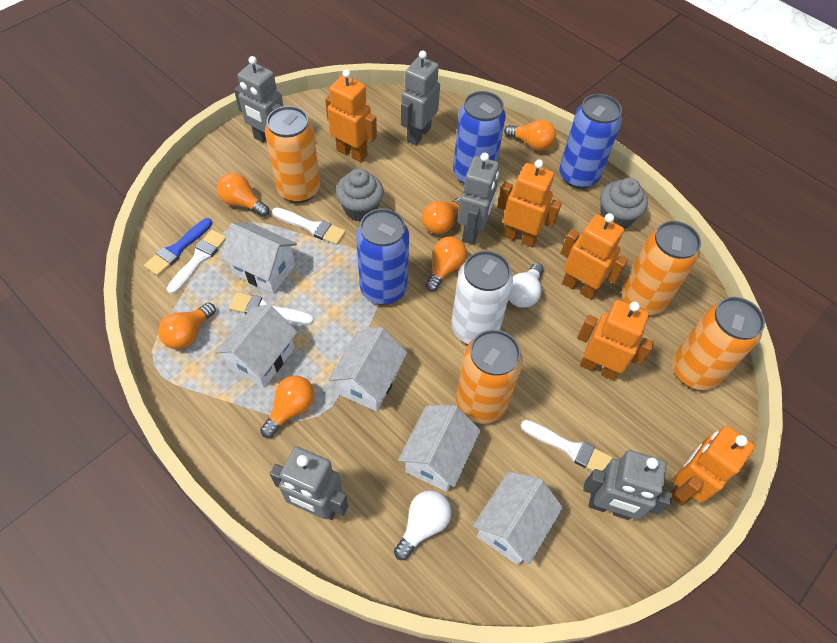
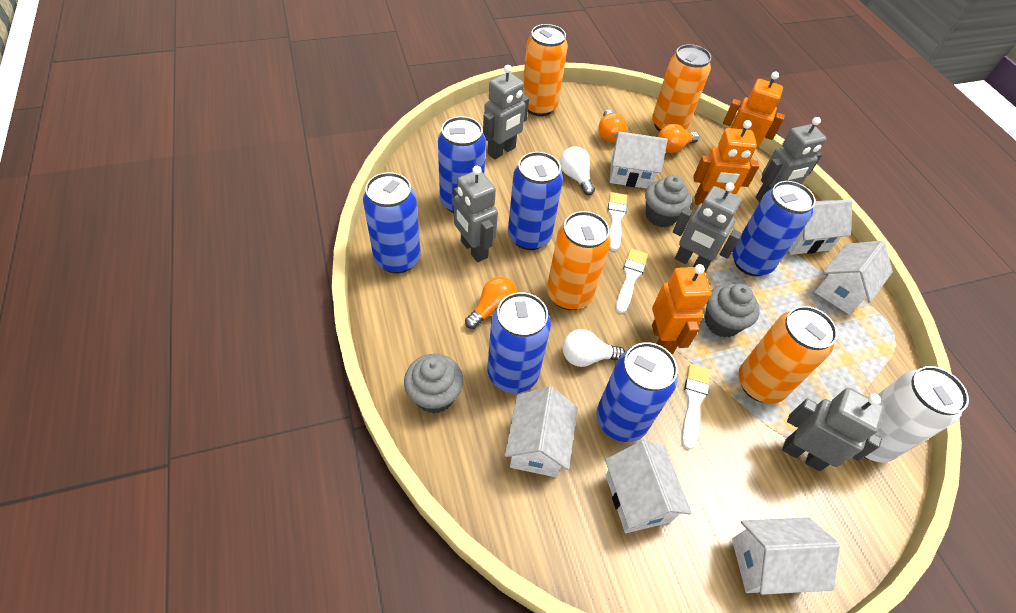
blue brush: [144,218,212,276] = 1 -> none = 0
blue can: [356,209,409,305] [453,91,506,184] [559,94,622,189] = 3 -> [363,172,421,274] [438,116,486,213] [487,292,551,393] [508,152,563,250] [596,342,678,442] [732,181,816,276] = 6
grey cupcake: [336,168,384,222] [600,178,648,230] = 2 -> [404,354,464,414] [645,175,691,227] [705,283,760,337] = 3
orange light bulb: [158,303,216,349] [217,173,269,217] [260,376,314,438] [422,198,460,234] [425,236,467,292] [504,120,556,151] = 6 -> [465,277,517,329] [598,110,627,143] [658,124,699,153] = 3
orange robot: [325,69,377,162] [497,159,562,247] [561,213,628,300] [577,300,654,381] [671,426,755,506] = 5 -> [652,264,711,354] [693,120,759,205] [723,72,785,154] = 3
white brush: [167,230,227,294] [229,292,314,325] [272,207,346,245] [520,420,612,471] = 4 -> [608,192,627,251] [616,248,648,314] [682,364,710,449] = 3
white house: [215,304,297,388] [221,223,297,293] [328,327,408,411] [398,405,481,492] [473,471,563,565] = 5 -> [505,386,577,477] [605,440,692,533] [610,131,668,189] [732,517,840,595] [788,199,853,255] [815,241,893,315] = 6

